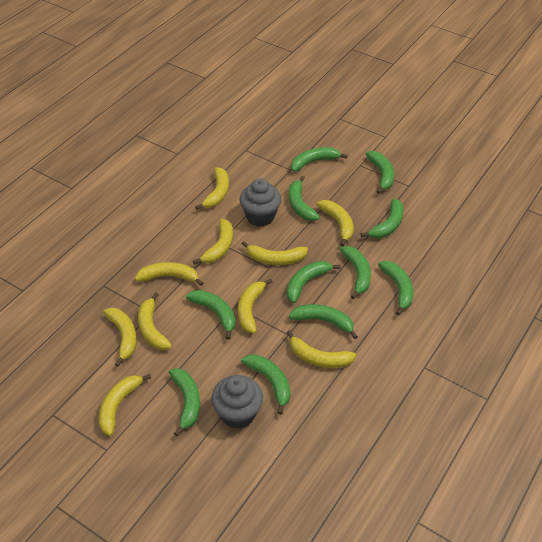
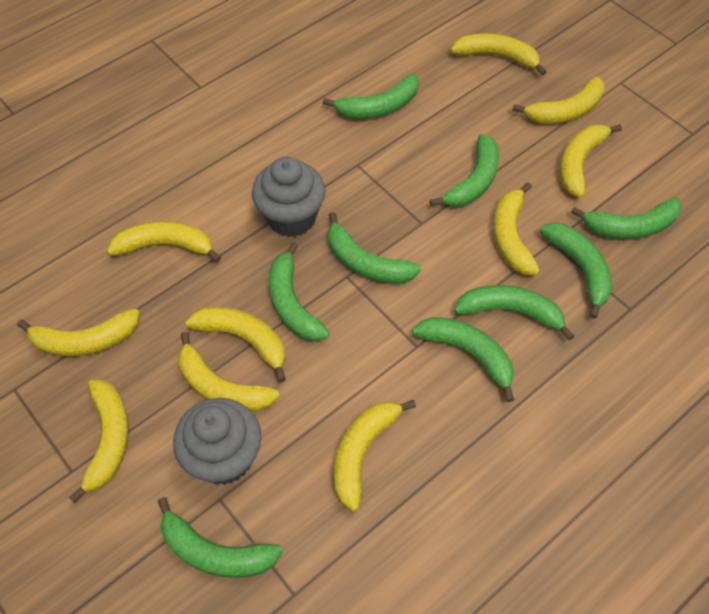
green banana: [169,368,200,436] [186,290,236,340] [241,354,290,415] [287,261,340,303] [289,176,320,221] [289,304,358,339] [291,147,348,172] [340,246,371,299] [361,199,404,238] [366,151,394,194] [378,261,413,315] = 11 -> [158,497,283,578] [269,242,330,341] [323,74,419,119] [328,212,421,284] [412,317,514,402] [430,134,499,207] [454,285,574,340] [540,223,612,319] [571,197,682,239] = 9

